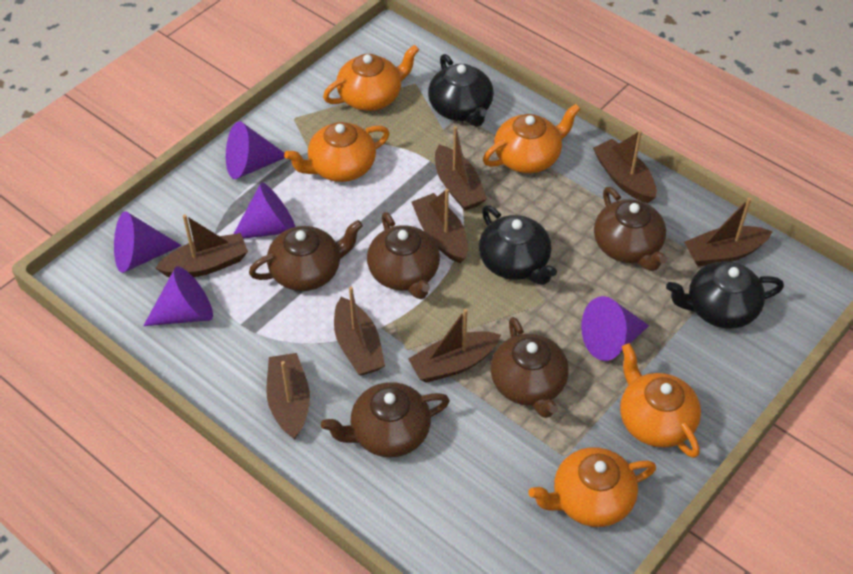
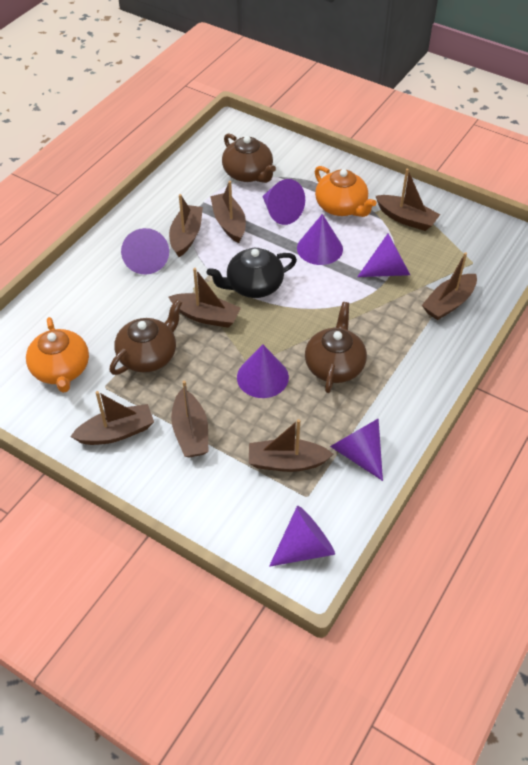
black teapot: [428,54,494,127] [479,205,557,285] [666,261,784,329] = 3 -> [207,248,297,298] = 1
brown teapot: [249,220,363,291] [321,382,450,457] [367,212,440,299] [491,317,569,418] [594,187,667,271] = 5 -> [110,299,182,375] [222,133,276,183] [305,302,367,393] = 3
orange teapot: [284,122,390,182] [323,45,419,111] [483,104,580,173] [528,447,656,527] [620,343,701,458] = 5 -> [26,317,89,393] [315,166,376,217] = 2
purple cone: [114,211,182,273] [143,266,213,326] [226,121,285,179] [234,182,295,239] [581,296,649,361] = 5 -> [121,228,169,275] [237,344,289,398] [262,179,305,225] [269,505,335,567] [297,214,343,265] [330,418,383,481] [357,234,410,277] = 7

